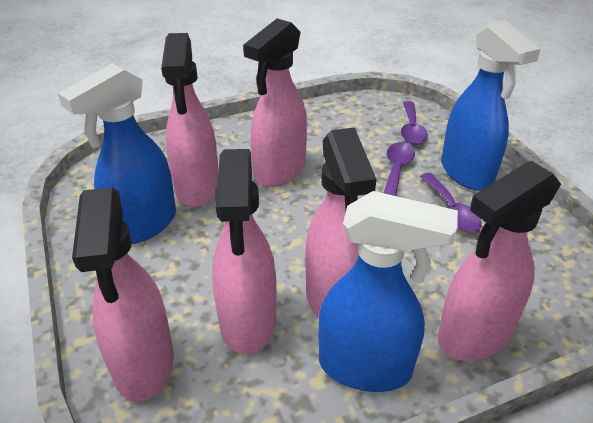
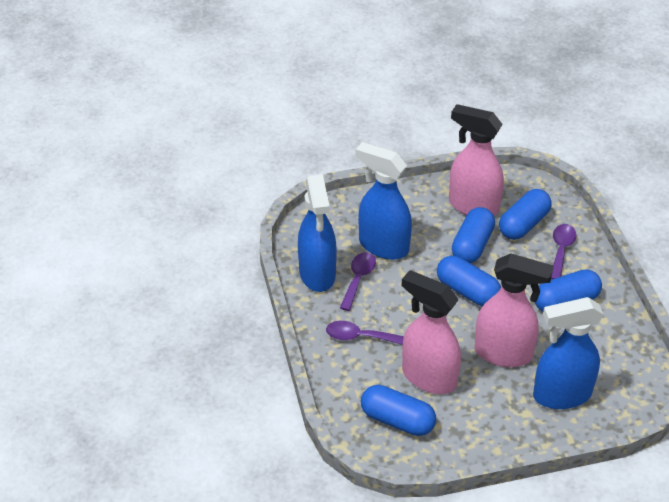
blue capsule: none = 0 -> [361,385,436,436] [437,256,501,306] [452,207,495,263] [499,189,552,240] [535,270,602,311] = 5
pink spray bottle: [72,188,174,402] [161,33,219,207] [212,149,277,354] [243,18,307,187] [305,127,376,318] [438,161,561,361] = 6 -> [401,270,461,394] [449,104,504,216] [474,253,554,367] = 3

